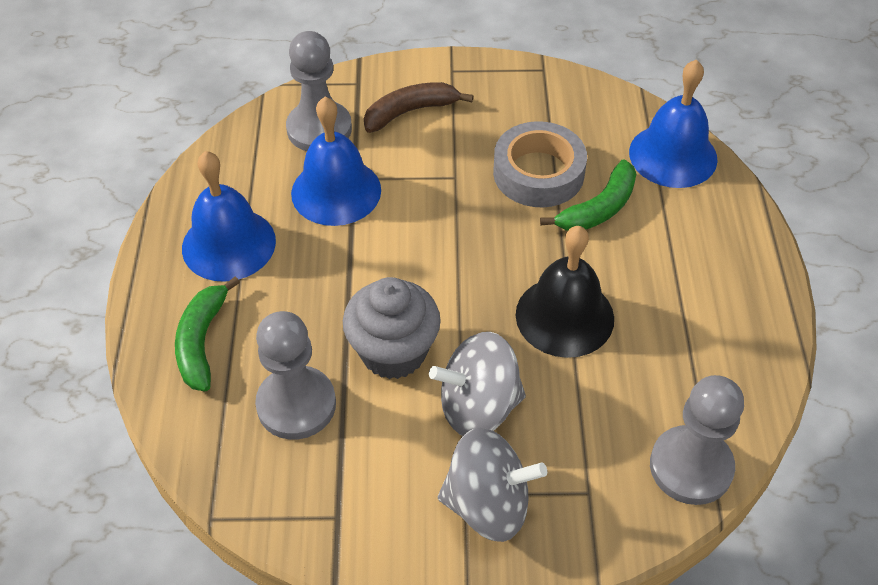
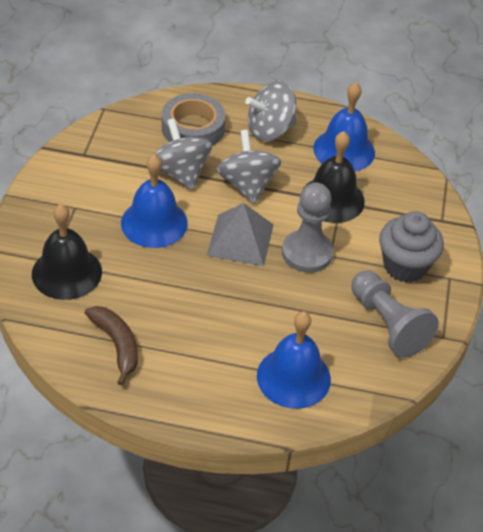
black bell: [516,226,614,358] = 1 -> [32,204,102,300] [301,131,365,223] = 2
green banana: [175,276,240,391] [540,159,636,231] = 2 -> none = 0
grey pawn: [255,311,336,440] [286,31,352,151] [650,375,744,505] = 3 -> [282,183,334,273] [351,271,439,358] = 2
grey pyramid: none = 0 -> [207,203,274,266] = 1
grey spinning top: [429,332,526,436] [438,428,547,542] = 2 -> [154,118,212,191] [217,130,281,204] [246,82,297,141] = 3

